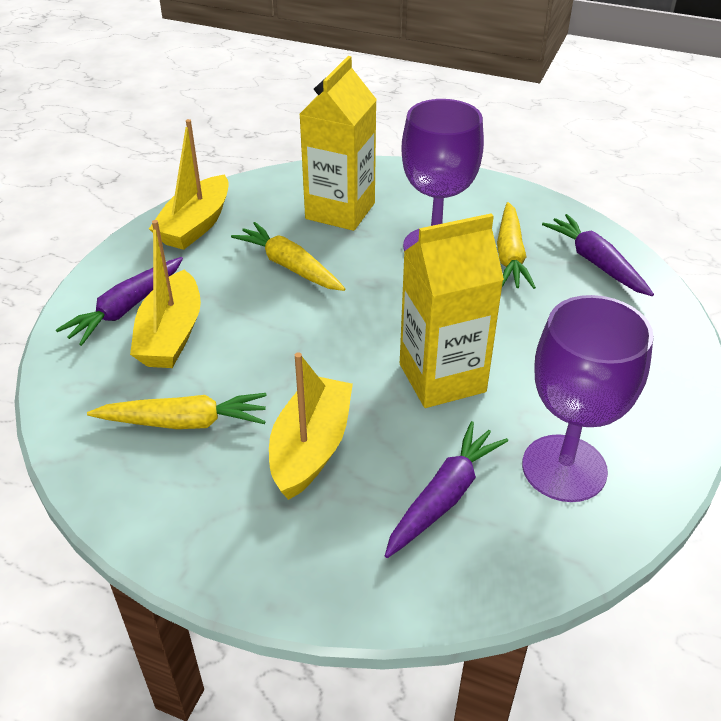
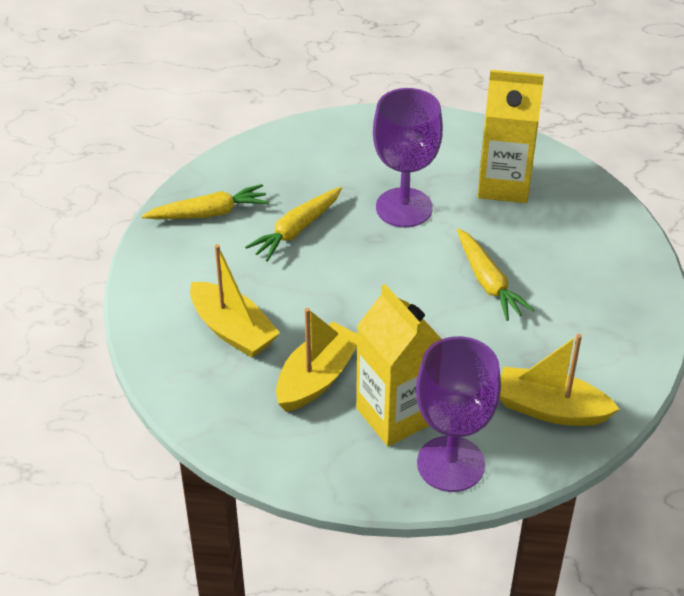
purple carrot: [56,257,183,346] [385,421,508,558] [542,214,654,296] = 3 -> none = 0

